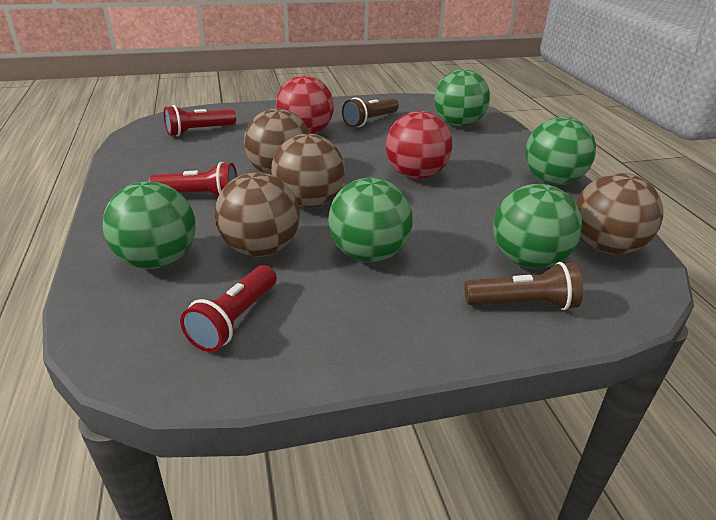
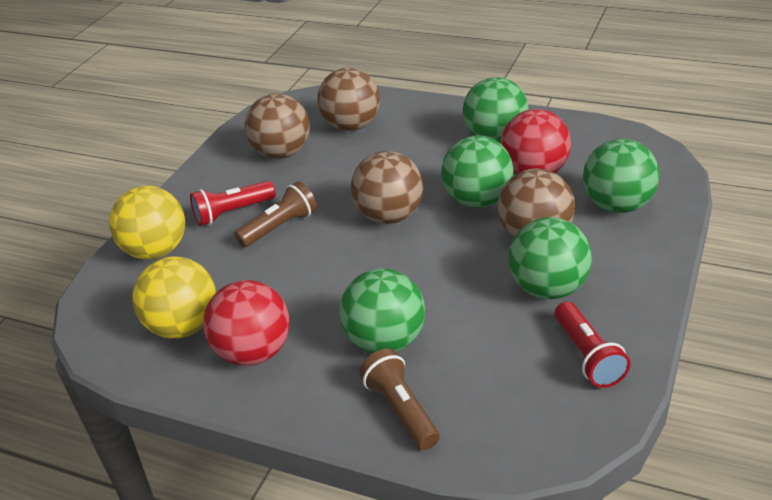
red flashlight: [148,162,238,196] [164,105,236,136] [180,265,277,352] = 3 -> [190,181,276,226] [555,302,631,388] = 2
yellow ball: none = 0 -> [109,186,185,259] [132,256,216,338] = 2

